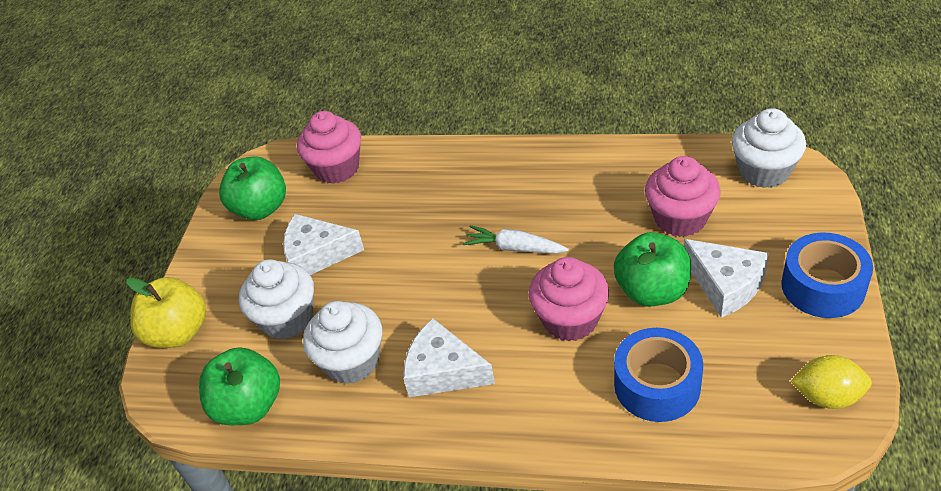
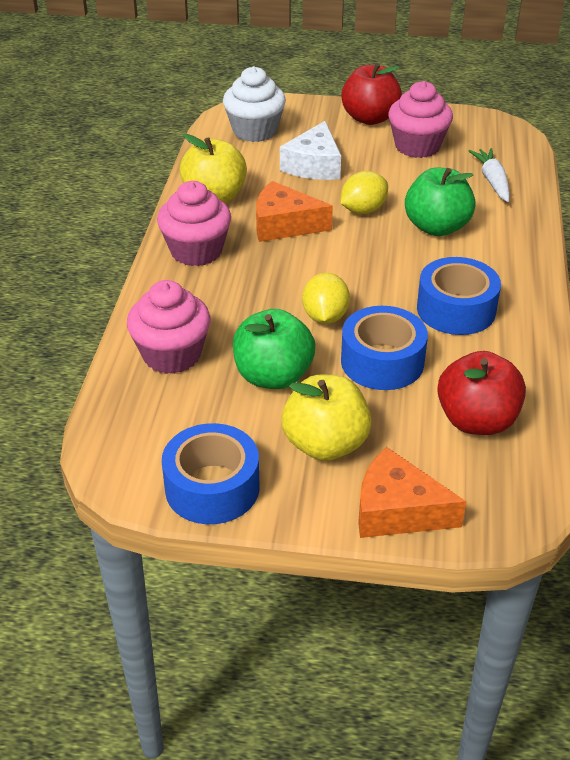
blue tape: [614,328,703,422] [781,232,873,318] = 2 -> [162,423,260,524] [341,306,428,390] [417,257,501,335] = 3
green apple: [199,347,280,425] [219,156,286,220] [614,232,691,306] = 3 -> [233,309,315,389] [405,168,476,236] = 2
orange cheese: none = 0 -> [256,181,333,242] [358,447,466,538] = 2
red apple: none = 0 -> [341,63,402,125] [437,351,526,435] = 2
white cheese: [283,214,364,275] [403,318,495,397] [684,239,769,318] = 3 -> [280,121,341,180] = 1
white cupcake: [239,259,314,340] [303,301,382,384] [732,108,806,188] = 3 -> [223,66,286,142] = 1
yellow apple: [126,277,206,348] = 1 -> [180,134,247,203] [282,374,371,461] = 2
yellow lemon: [791,355,872,409] = 1 -> [302,273,350,324] [341,171,388,214] = 2

